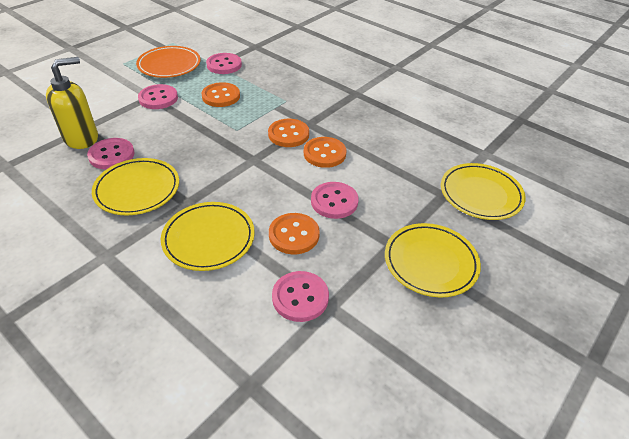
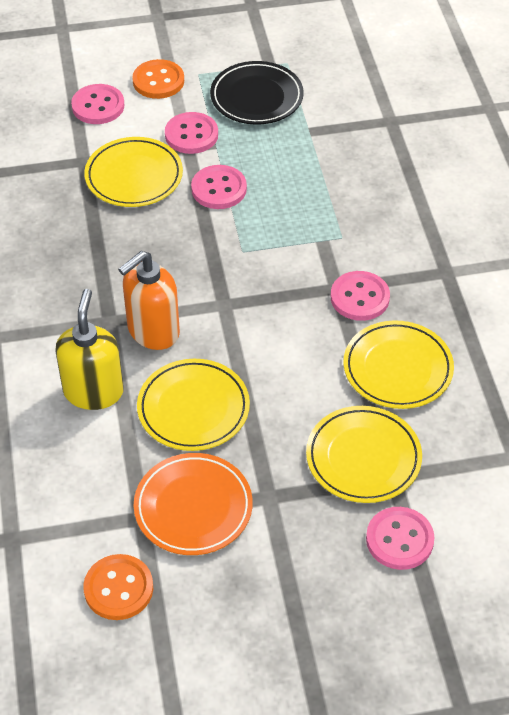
black plate: none = 0 -> [210,61,304,125] = 1
orange button: [201,82,240,107] [268,119,309,147] [269,213,320,254] [304,137,347,168] = 4 -> [83,554,153,620] [132,59,184,99] = 2
orange soap dispenser: none = 0 -> [118,251,180,350] = 1

